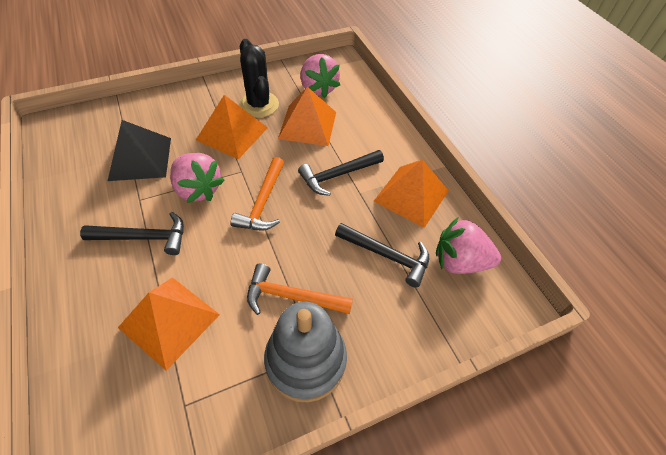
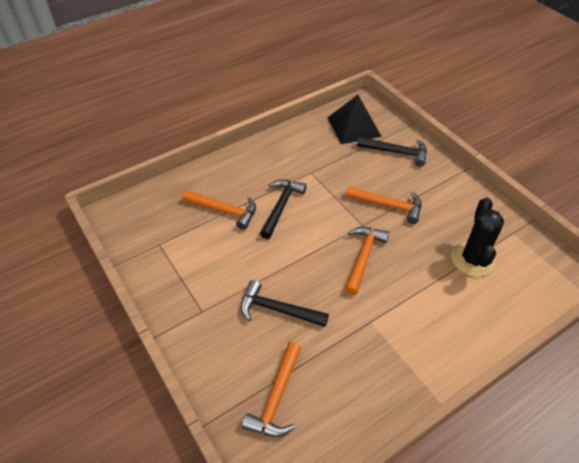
grey stacking toy: [264,302,347,402] = 1 -> none = 0
orange hammer: [231,157,284,230] [247,263,353,315] = 2 -> [182,190,256,230] [242,342,301,437] [345,227,389,295] [346,186,421,224] = 4
orange pyramid: [118,277,220,371] [196,95,268,159] [278,86,336,146] [374,160,449,228] = 4 -> none = 0
pink strawberry: [170,153,224,203] [300,54,340,98] [436,217,501,274] = 3 -> none = 0

